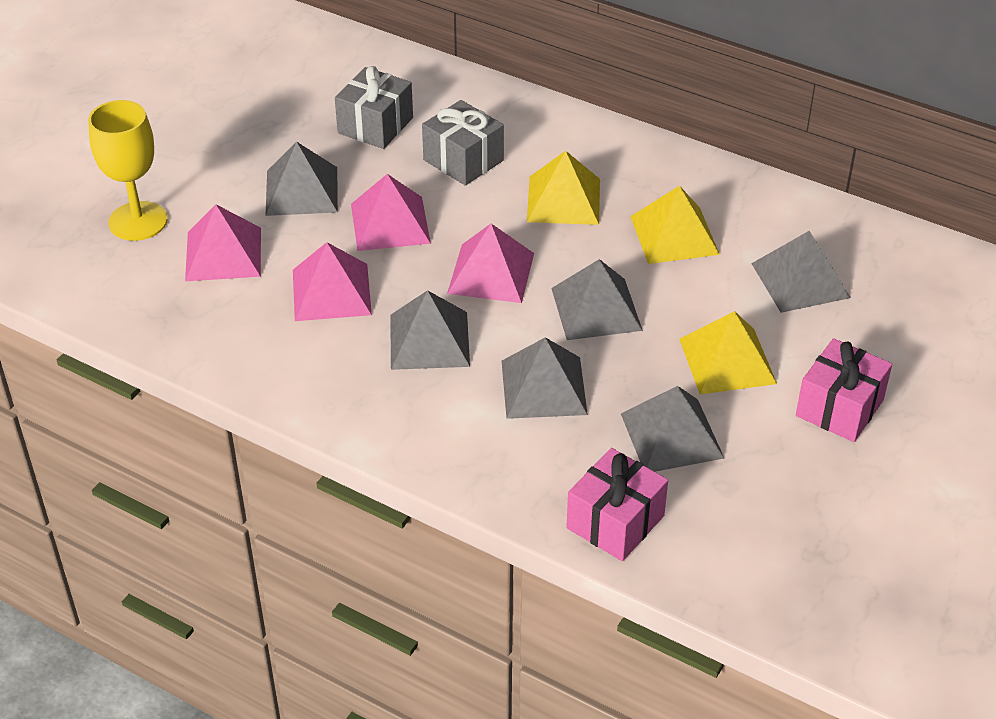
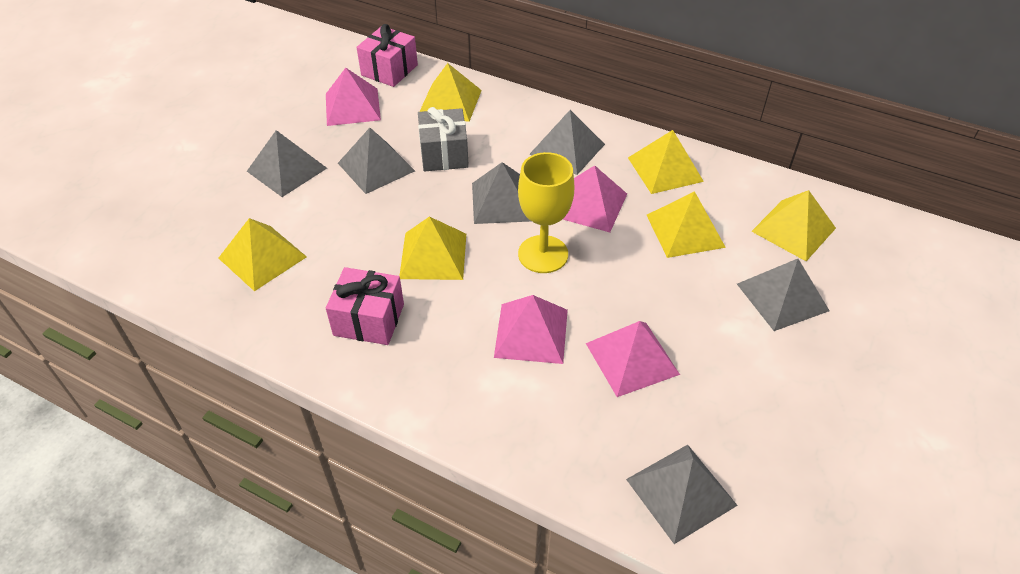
grey gift: [335,66,413,149] [422,100,504,186] = 2 -> [418,107,469,171] = 1
yellow pyramid: [527,151,600,225] [630,186,720,264] [679,311,777,395] = 3 -> [219,218,307,291] [399,216,466,280] [419,63,482,122] [628,130,704,194] [647,191,726,258] [751,190,836,261] = 6

